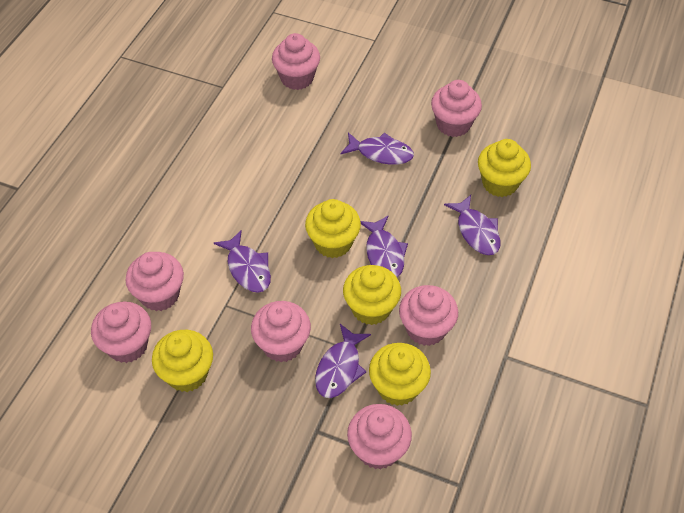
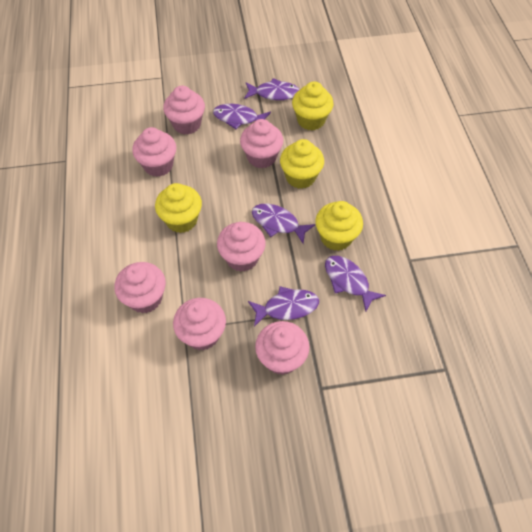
yellow cupcake: [152,330,213,392] [305,199,361,258] [343,265,401,325] [369,343,431,406] [478,139,531,197] = 5 -> [155,183,202,233] [280,139,324,189] [292,81,334,131] [315,201,363,251] = 4

